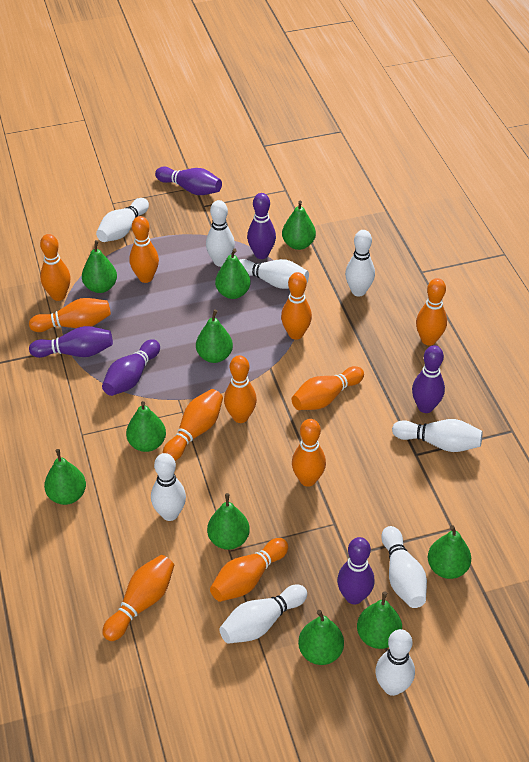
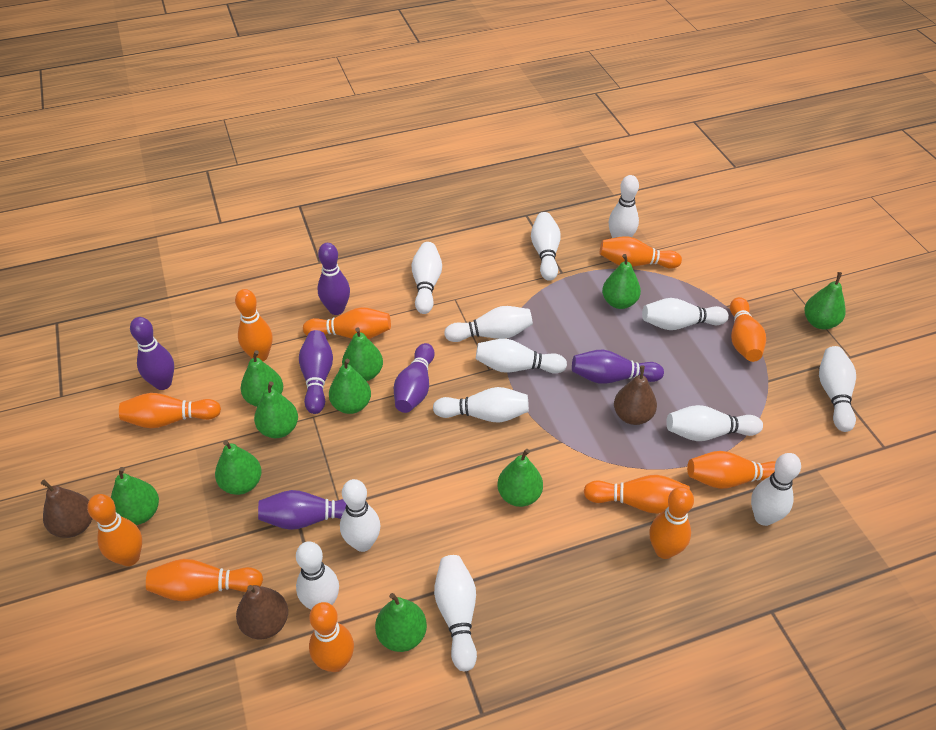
brown pear: none = 0 -> [41,480,93,538] [236,585,288,639] [614,366,657,425] = 3
white bowling pin: [96,198,149,242] [151,453,186,521] [206,200,235,267] [219,585,307,644] [239,259,309,289] [345,230,375,297] [375,629,415,696] [381,526,427,608] [392,419,483,452] = 9 -> [296,541,339,610] [340,479,380,552] [412,242,442,314] [433,387,529,422] [434,555,477,671] [444,306,533,342] [476,339,567,373] [531,212,561,281] [608,175,639,238] [642,298,729,330] [666,405,763,441] [751,453,801,526] [819,346,856,432] = 13

